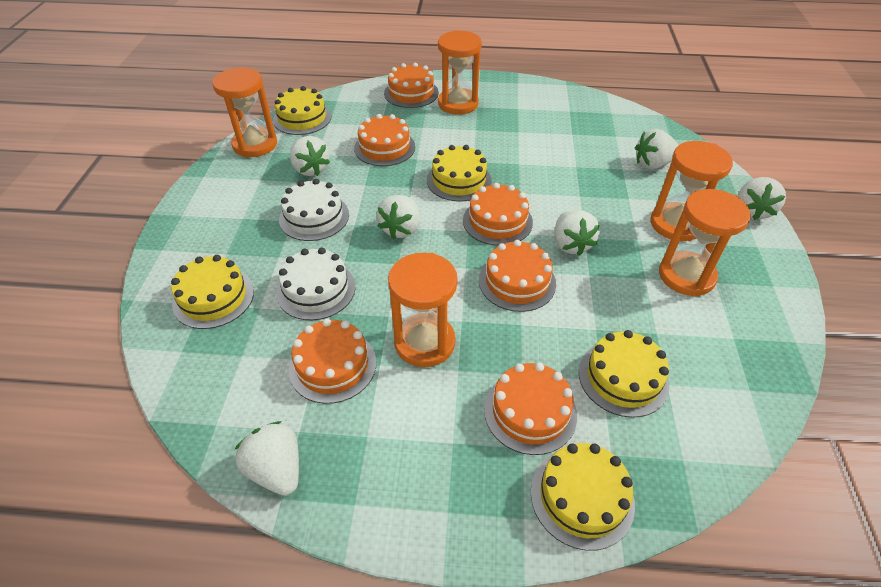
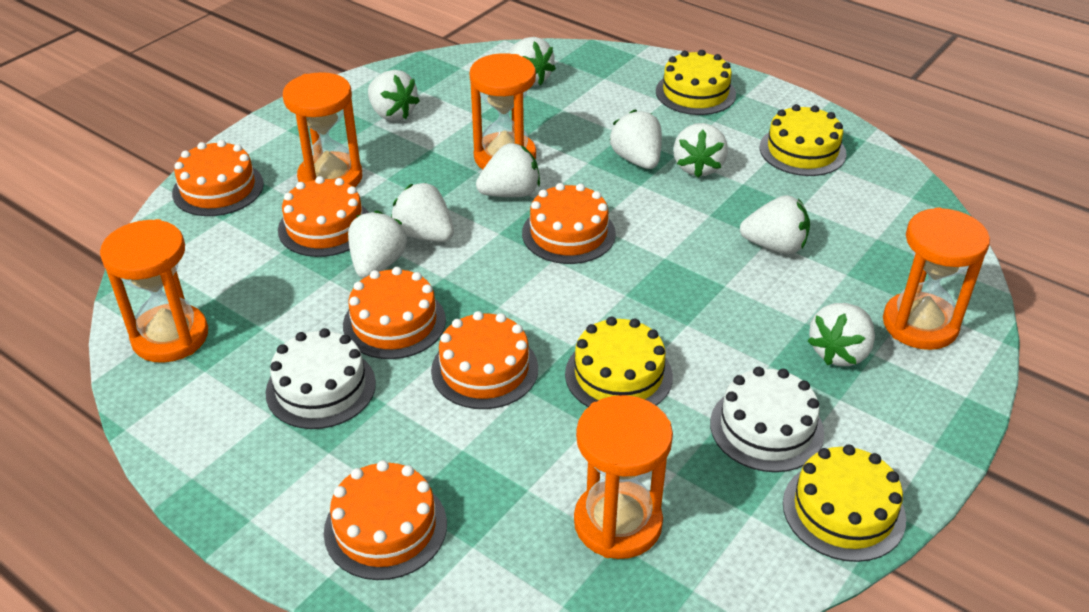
white strawberry: [235,421,299,496] [290,136,330,176] [377,195,420,239] [554,210,600,256] [635,129,679,169] [738,177,786,220] = 6 -> [348,211,407,278] [368,70,420,121] [391,182,454,242] [476,143,540,197] [508,37,556,86] [610,110,662,169] [673,123,728,178] [740,195,810,254] [808,303,875,366] = 9
yellow cake: [171,255,254,329] [273,86,331,135] [427,145,492,201] [531,443,635,551] [579,330,669,418] = 5 -> [565,317,673,407] [656,50,736,115] [760,104,847,176] [783,444,906,562] = 4

